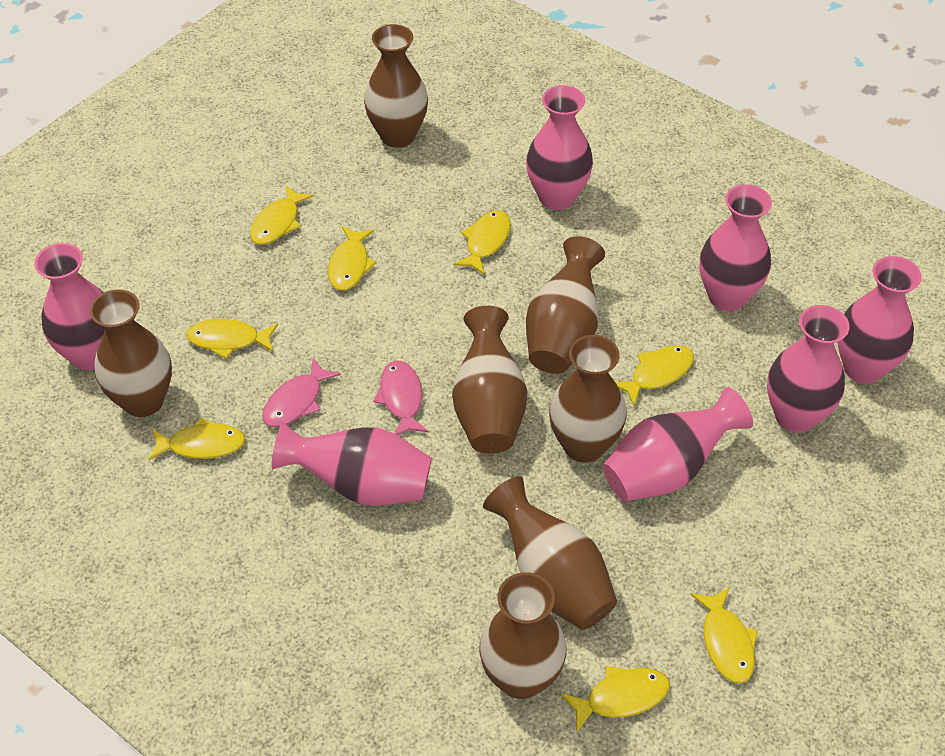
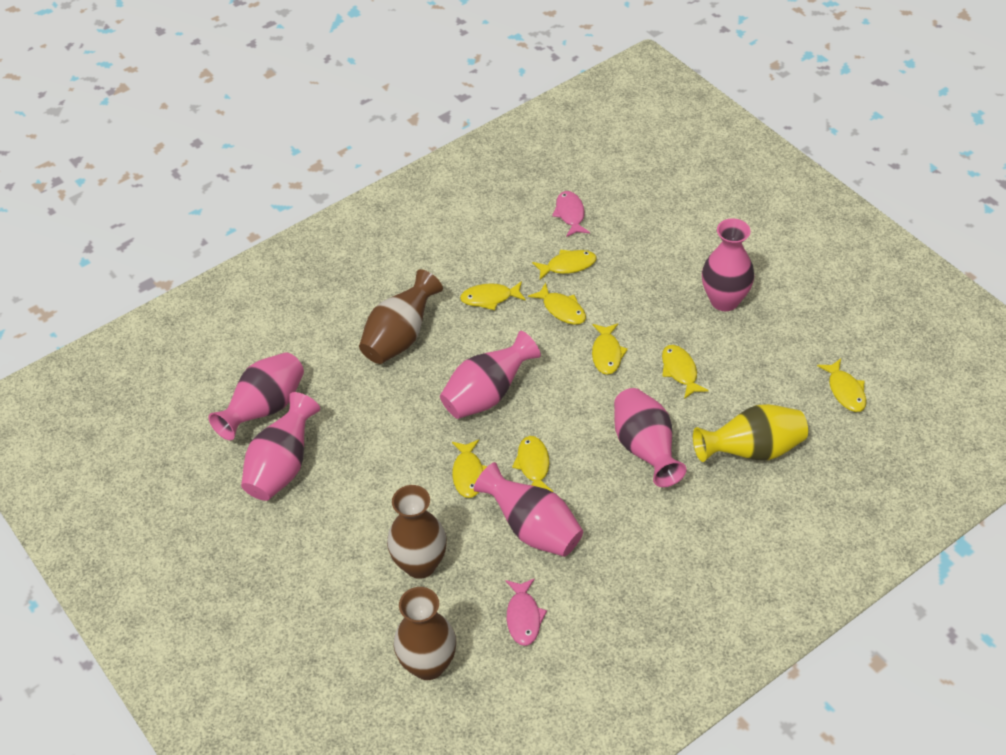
brown vase: [90,289,172,417] [364,24,428,148] [452,306,527,454] [479,572,566,699] [483,476,617,630] [526,236,605,374] [549,335,626,463] = 7 -> [359,269,443,364] [387,485,447,579] [394,587,456,680] = 3
pink vase: [34,243,105,370] [271,422,432,506] [526,85,593,210] [603,387,753,501] [699,184,772,311] [767,305,850,433] [837,256,922,384] = 7 -> [208,352,304,440] [241,392,320,501] [440,331,541,419] [474,462,583,557] [614,388,687,487] [702,218,754,311] = 6
yellow vase: none = 0 -> [693,404,808,462] = 1

